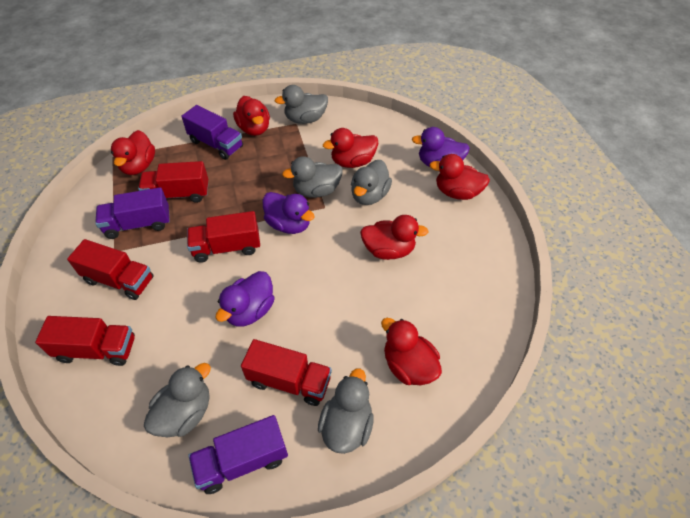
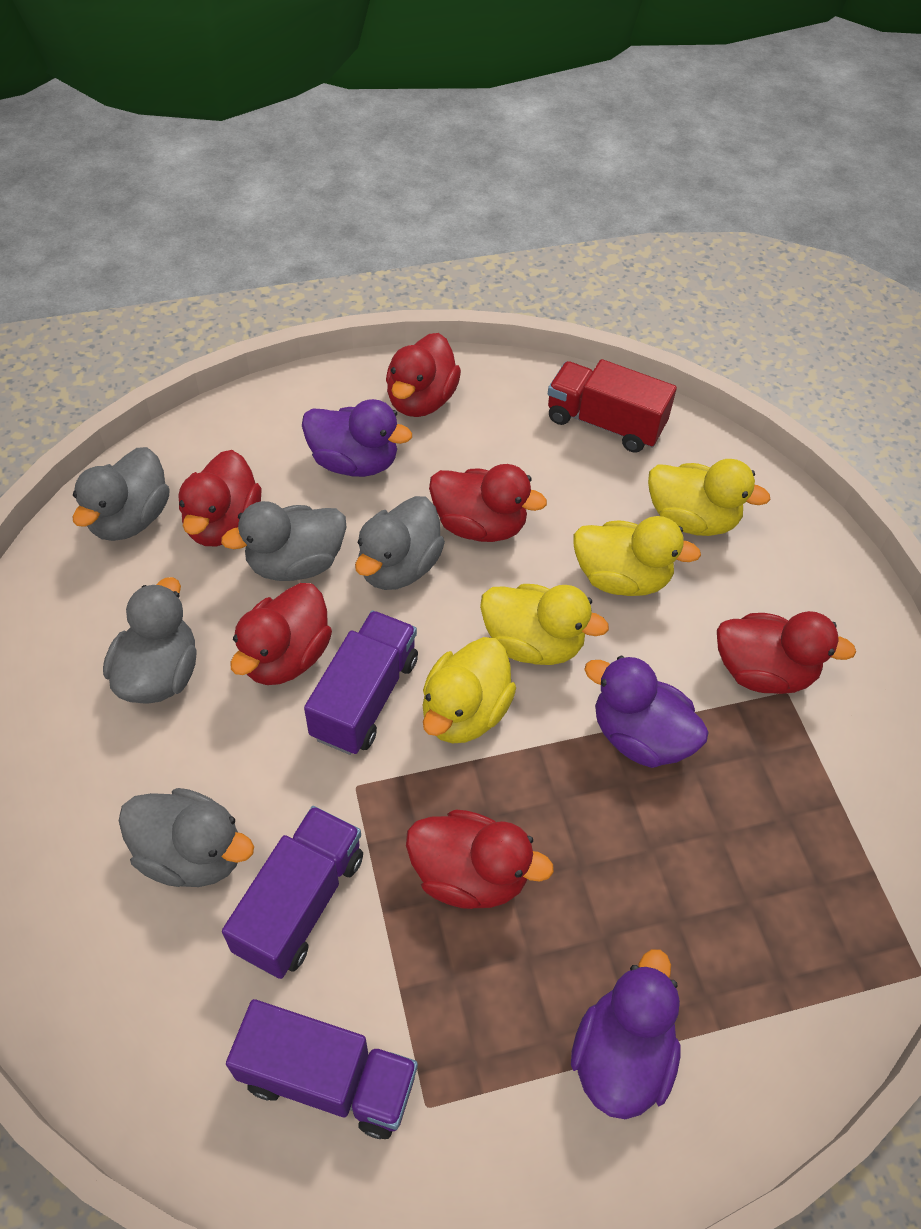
red truck: [35,316,135,366] [67,239,154,300] [138,161,208,203] [187,211,260,263] [241,339,332,406] = 5 -> [548,359,677,453] = 1
yellow duck: none = 0 -> [423,637,516,744] [480,584,609,665] [574,516,701,596] [648,459,770,536] = 4

